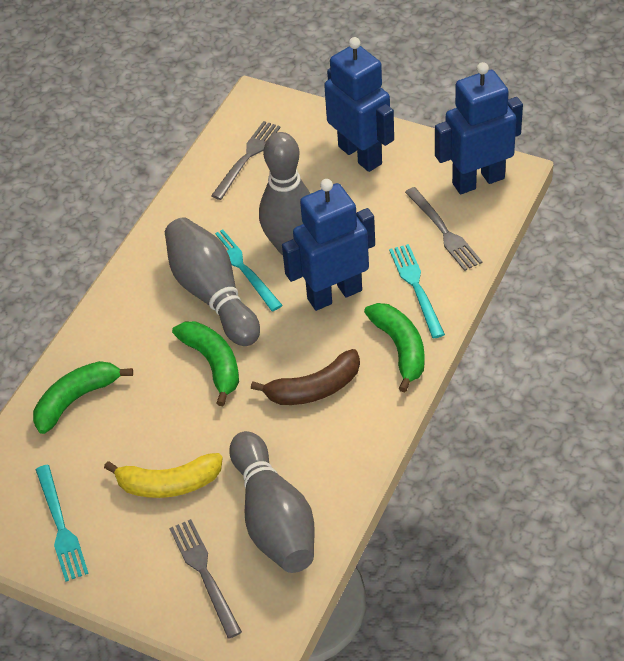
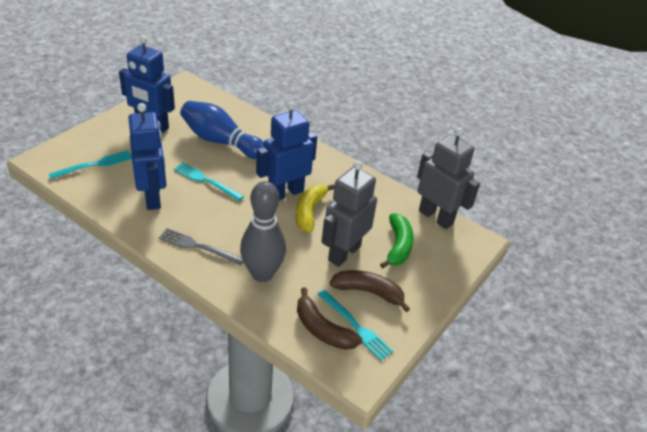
blue bowling pin: none = 0 -> [180,101,264,159] = 1
brown banana: [251,349,360,405] = 1 -> [297,288,362,350] [330,270,410,312] = 2
green banana: [33,361,133,434] [172,321,239,406] [364,303,425,393] = 3 -> [380,213,414,269] = 1
grey bowling pin: [165,217,260,346] [229,431,315,573] [259,132,311,255] = 3 -> [240,181,286,282] = 1
grey fork: [169,519,242,639] [211,121,280,200] [405,187,482,271] = 3 -> [159,228,243,265] = 1
grey robot: none = 0 -> [321,161,377,267] [417,128,480,229] = 2

